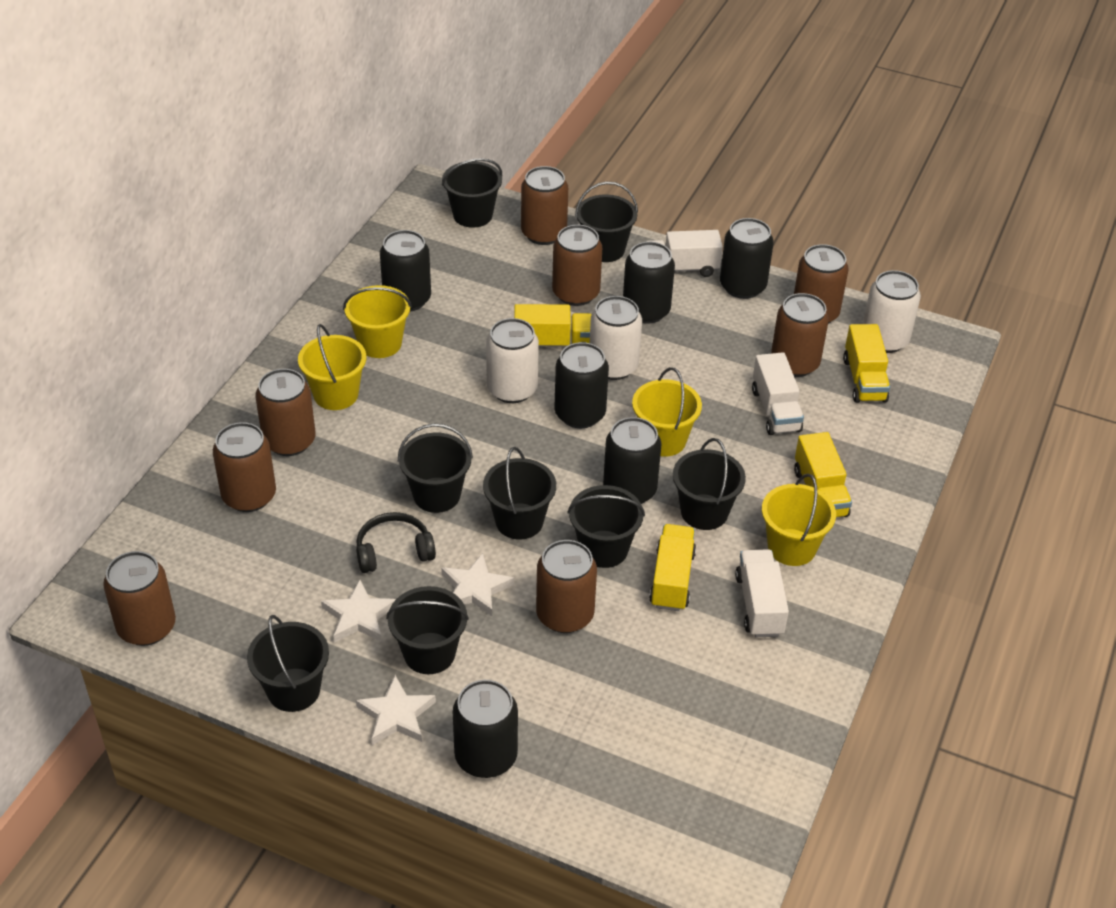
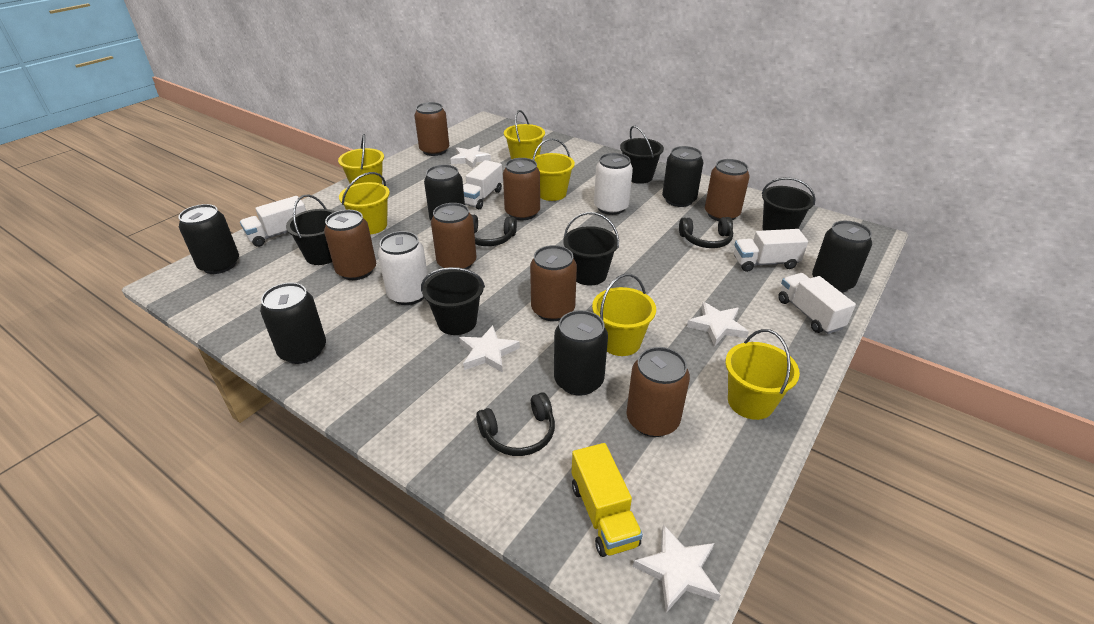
black bucket: [247,615,329,712] [386,586,469,674] [398,423,473,513] [442,158,502,228] [483,447,556,540] [568,485,645,568] [575,181,638,262] [673,438,746,530] = 8 -> [286,194,335,265] [421,267,485,335] [563,212,619,286] [620,126,664,184] [762,177,816,231] = 5
black headphones: [356,512,436,573] = 1 -> [472,215,517,246] [476,392,555,456] [679,217,733,248] = 3
brown can: [103,551,176,646] [213,422,276,512] [255,369,316,456] [521,166,568,245] [536,540,597,633] [552,225,602,306] [771,293,829,377] [794,244,849,324] = 8 -> [324,210,376,280] [414,102,449,156] [431,203,476,269] [503,158,540,220] [530,245,577,321] [626,347,690,437] [705,159,750,221] = 7
white can: [486,318,539,403] [590,296,642,380] [863,270,921,353] = 3 -> [378,231,428,305] [594,153,633,215] = 2
white star: [321,580,396,643] [356,675,436,745] [441,553,514,616] = 3 -> [451,145,491,168] [459,325,520,373] [633,524,721,613] [687,302,749,346] = 4
white truck: [646,230,723,277] [735,549,789,637] [752,352,804,435] = 3 -> [240,196,306,247] [463,160,503,209] [734,229,808,272] [778,273,856,334] = 4
yellow bucket: [298,324,366,410] [343,285,412,358] [632,367,702,457] [762,474,836,566] = 4 -> [338,134,384,185] [339,172,390,234] [504,110,545,159] [532,138,575,201] [592,274,656,356] [725,329,800,420] = 6
yellow truck: [514,304,592,347] [649,524,696,611] [794,432,852,518] [843,324,890,403] = 4 -> [572,443,643,557] = 1

